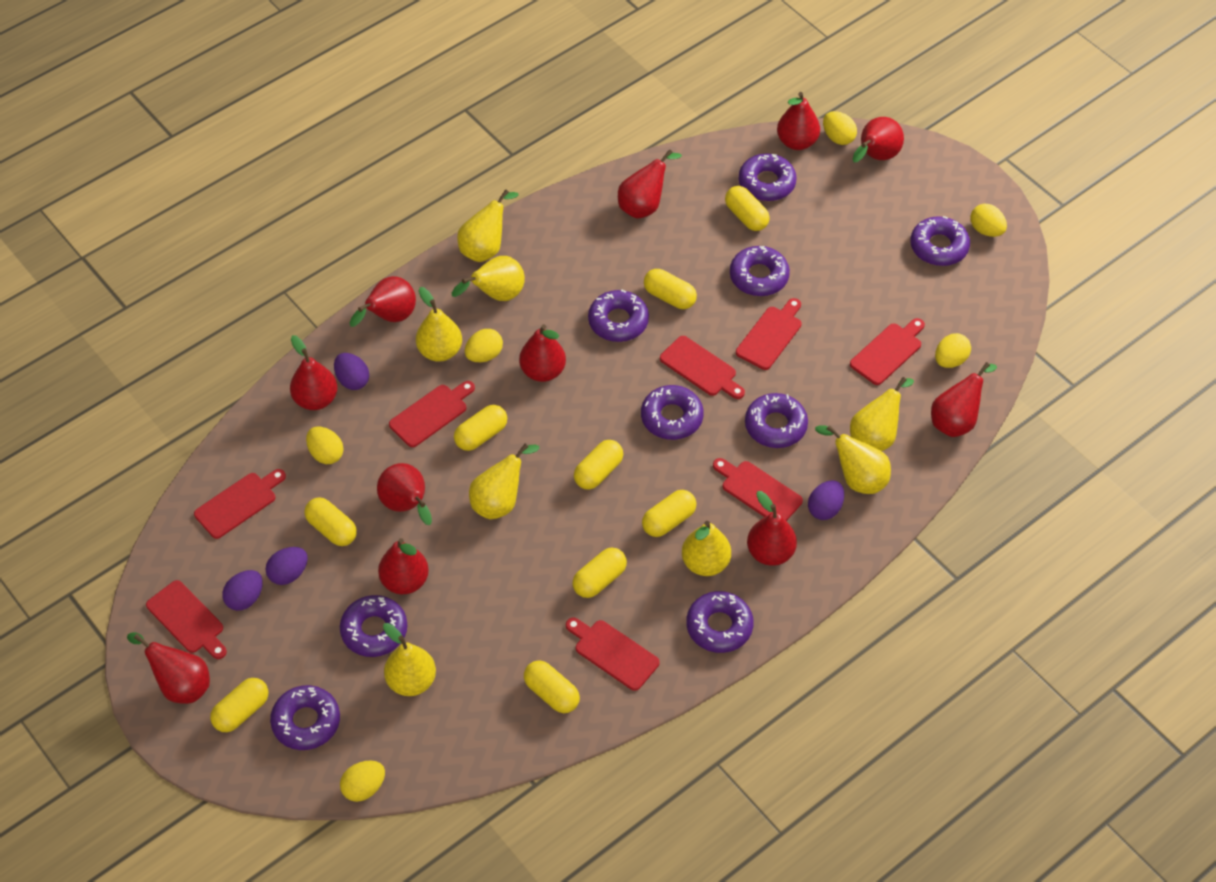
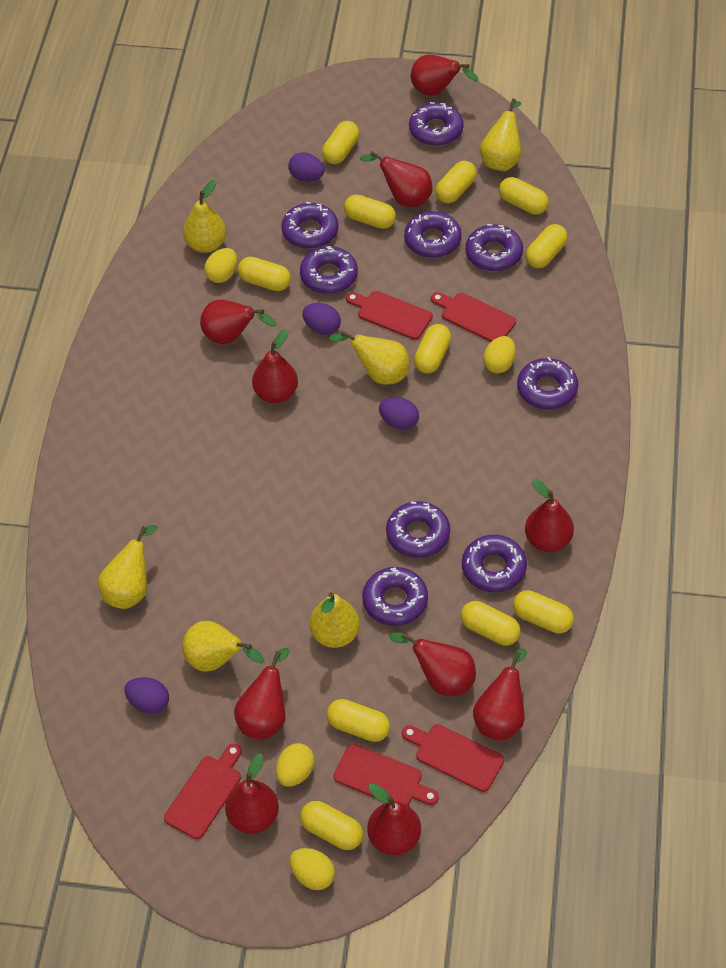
red cutting board: [146,580,227,659] [194,469,286,539] [389,381,475,447] [566,617,660,691] [660,336,745,399] [713,458,803,521] [736,298,802,370] [850,318,925,385] = 8 -> [164,744,241,839] [333,744,439,805] [346,291,433,340] [402,724,504,792] [431,292,516,342] = 5
red pear: [127,632,210,704] [290,335,338,410] [350,276,416,327] [377,463,432,525] [378,538,429,594] [519,324,566,382] [618,149,682,219] [747,491,797,566] [777,92,820,150] [853,117,904,163] [931,362,997,437] = 11 -> [200,300,276,344] [225,753,279,834] [234,648,290,740] [252,329,298,403] [360,151,433,207] [367,783,421,855] [389,632,476,696] [411,55,479,96] [473,649,527,741] [525,479,574,552] = 10
yellow capsule: [210,678,268,732] [305,497,357,546] [454,405,507,451] [524,660,580,713] [573,548,627,598] [574,440,623,489] [642,490,697,537] [644,269,697,309] [725,186,770,231] = 9 -> [238,257,291,291] [300,801,363,850] [322,121,359,164] [327,699,390,742] [344,195,396,229] [414,324,451,373] [435,161,477,203] [461,601,521,646] [499,177,549,215] [513,590,574,633] [526,224,568,268] = 11
yellow egg: [306,427,343,464] [340,761,385,802] [465,329,503,362] [823,111,857,145] [935,333,971,368] [970,204,1007,237] = 6 -> [204,248,238,283] [276,743,314,787] [290,848,335,890] [483,336,516,374] = 4
yellow pear: [383,623,436,696] [416,287,462,362] [452,256,525,301] [457,189,519,262] [469,444,539,519] [682,521,731,576] [815,425,891,494] [850,377,914,451] = 8 -> [98,525,158,609] [182,621,265,672] [183,180,227,253] [310,592,360,648] [329,331,410,384] [480,99,521,171] = 6

